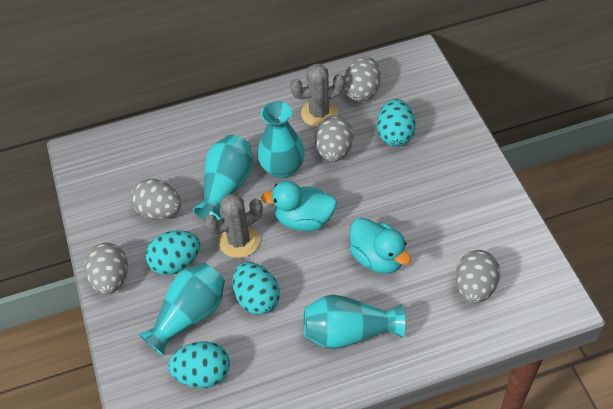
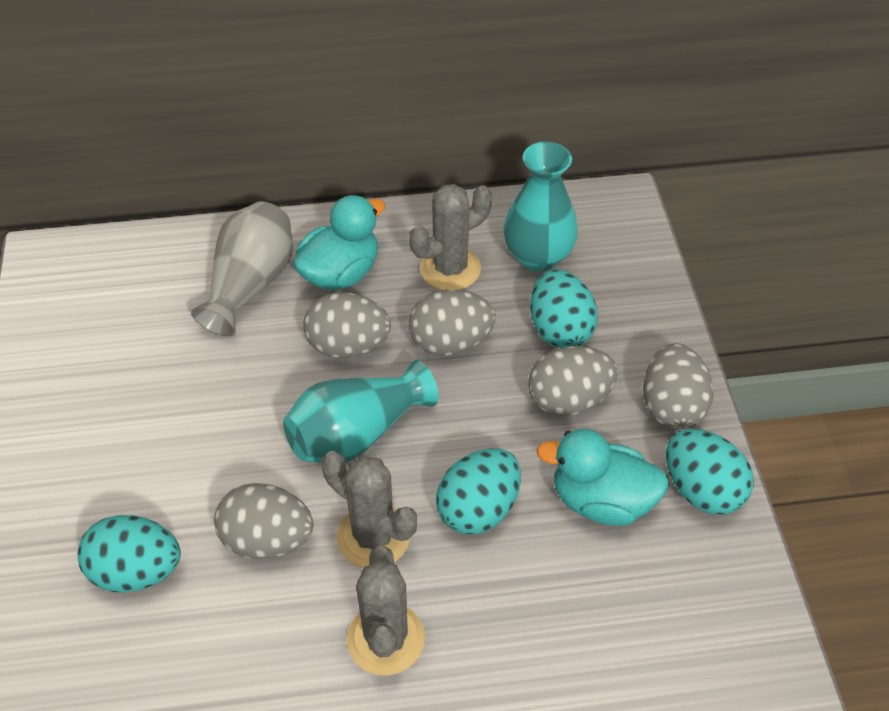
grey cactus: [204,194,263,258] [290,64,345,127] = 2 -> [321,451,417,568] [347,546,425,675] [409,184,492,290] = 3
grey vase: none = 0 -> [191,201,293,336] = 1
turquoise vase: [138,263,225,356] [193,135,253,220] [257,101,305,179] [304,295,405,349] = 4 -> [283,360,438,463] [503,142,578,272] = 2

